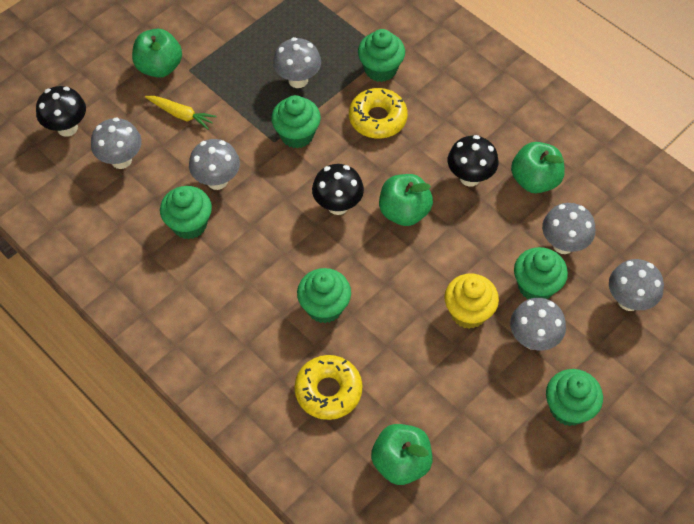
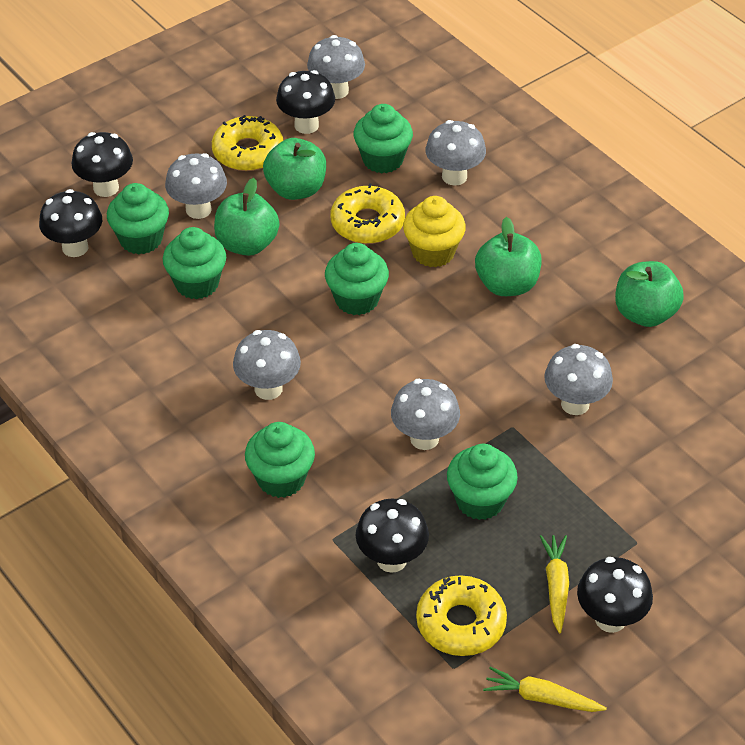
black mushroom: [36,86,86,137] [312,164,364,215] [448,135,499,187] = 3 -> [39,189,102,257] [72,132,133,197] [276,70,335,134] [356,499,429,573] [577,557,653,633] = 5
yellow carrot: [145,96,217,129] = 1 -> [483,667,607,712] [540,535,569,633] = 2
yellow donut: [294,355,363,420] [349,88,408,138] = 2 -> [212,115,283,171] [331,183,405,244] [416,575,507,656] = 3

